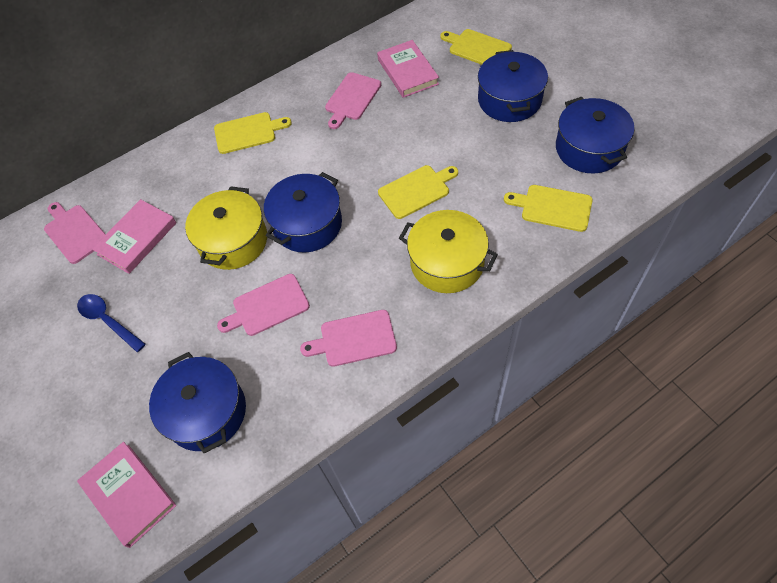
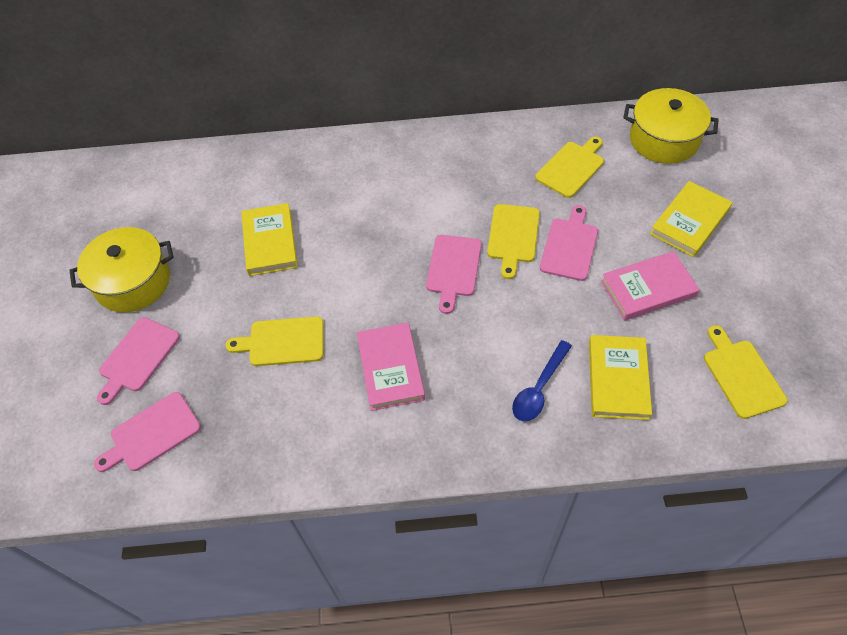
blue pot: [149,352,246,454] [264,172,342,253] [478,50,548,122] [556,97,634,174] = 4 -> none = 0
pink book: [77,442,176,548] [92,199,176,274] [377,40,439,98] = 3 -> [357,323,425,411] [601,251,700,321] = 2
yellow book: none = 0 -> [241,203,298,276] [589,335,652,420] [650,181,732,257] = 3

